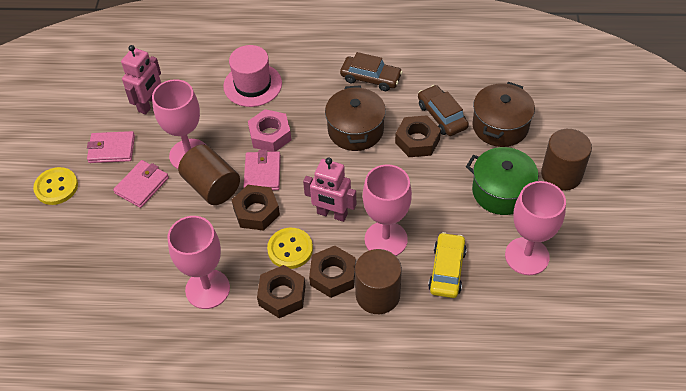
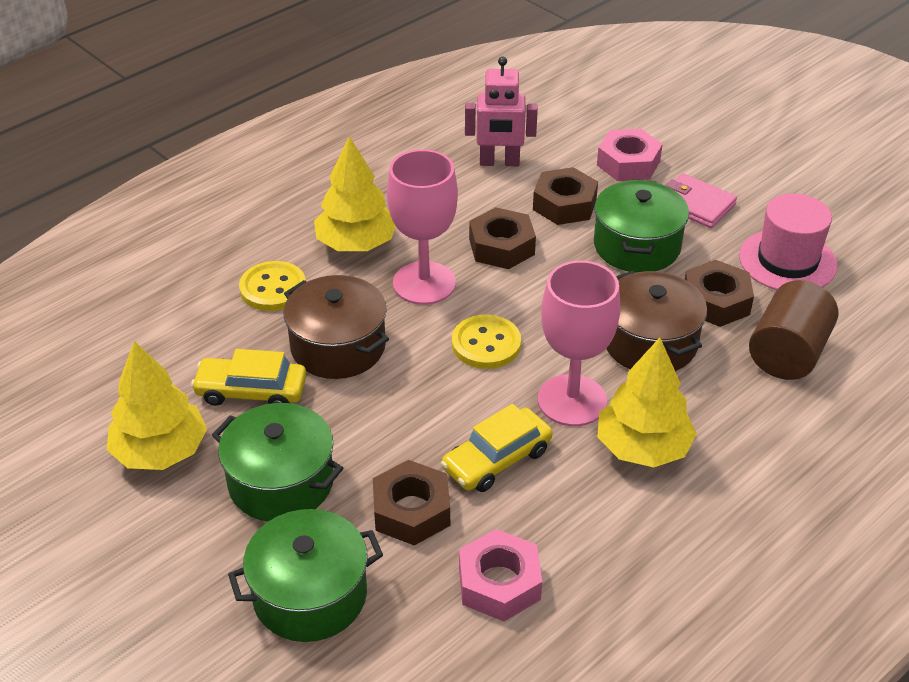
brown car: [340,52,403,91] [418,85,469,136] = 2 -> none = 0
brown cylinder: [178,145,240,205] [355,249,402,314] [541,129,592,191] = 3 -> [749,280,838,380] = 1
green pot: [466,147,538,215] = 1 -> [212,403,343,522] [228,509,383,642] [594,179,689,273] = 3
pink goblet: [152,79,206,169] [167,216,230,309] [363,164,412,256] [505,181,566,275] = 4 -> [387,149,458,305] [538,260,620,426] = 2
pink nut: [248,109,291,152] = 1 -> [459,529,542,622] [597,129,663,181] = 2
pink robot: [121,45,161,115] [303,158,356,222] = 2 -> [465,57,538,166] = 1
pink wallet: [87,131,135,163] [113,160,169,208] [244,150,281,190] = 3 -> [665,174,737,228] = 1
yellow car: [428,232,467,298] = 1 -> [191,349,307,406] [441,404,553,492] = 2
yellow tree: none = 0 -> [106,341,207,470] [314,136,396,251] [597,337,697,467] = 3

